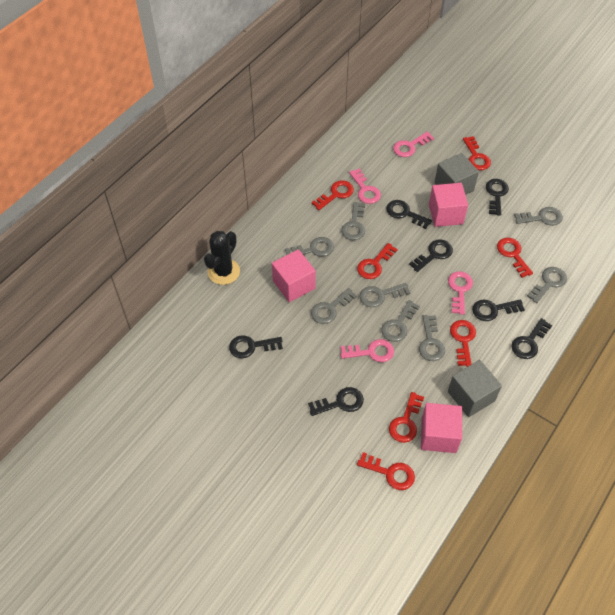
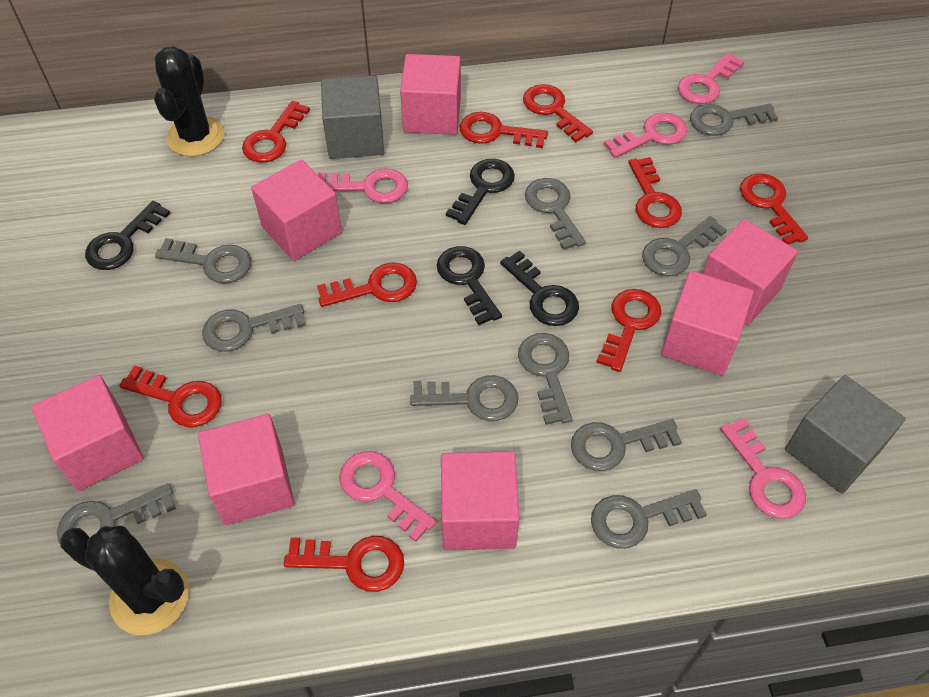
black cactus: [204,231,240,285] = 1 -> [60,526,189,635] [154,46,224,156] = 2
black key: [229,335,283,358] [308,387,364,416] [386,200,432,229] [409,239,453,272] [472,299,525,321] [486,179,509,216] [511,318,552,359] = 7 -> [85,201,170,270] [437,246,502,325] [446,159,515,225] [500,251,579,326] = 4
grey key: [285,237,334,257] [311,288,357,324] [341,202,365,240] [359,283,411,307] [381,300,420,342] [419,315,445,361] [514,207,563,226] [527,267,567,303] = 8 -> [57,483,176,543] [155,238,252,283] [202,304,306,352] [410,375,519,421] [518,333,573,425] [525,178,586,250] [571,419,682,471] [591,489,707,548] [642,216,727,276] [690,104,778,136] = 10
pink cube: [272,249,316,302] [421,403,462,453] [429,183,468,227] = 3 -> [31,375,144,491] [198,414,295,525] [251,159,342,261] [400,54,461,135] [441,451,519,550] [661,271,754,376] [703,219,798,325] = 7
pink key: [341,339,394,362] [349,168,381,204] [393,132,434,157] [448,271,473,315] = 4 -> [318,168,408,203] [339,451,436,542] [604,112,687,158] [678,53,744,104] [720,418,806,518] = 5
red key: [312,180,354,210] [357,243,398,279] [357,452,415,490] [389,392,424,443] [450,320,476,367] [463,136,491,170] [497,238,533,278] = 7 -> [119,365,222,427] [242,101,310,163] [284,536,404,592] [317,263,417,307] [460,112,548,148] [523,84,593,142] [596,289,661,372] [628,157,682,228] [740,173,808,245] = 9

